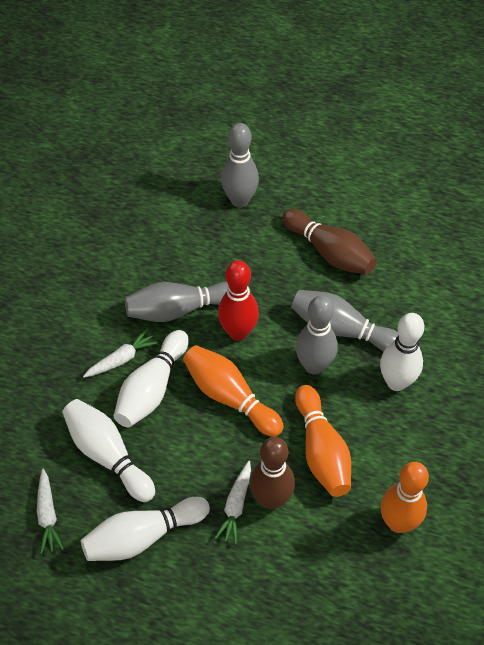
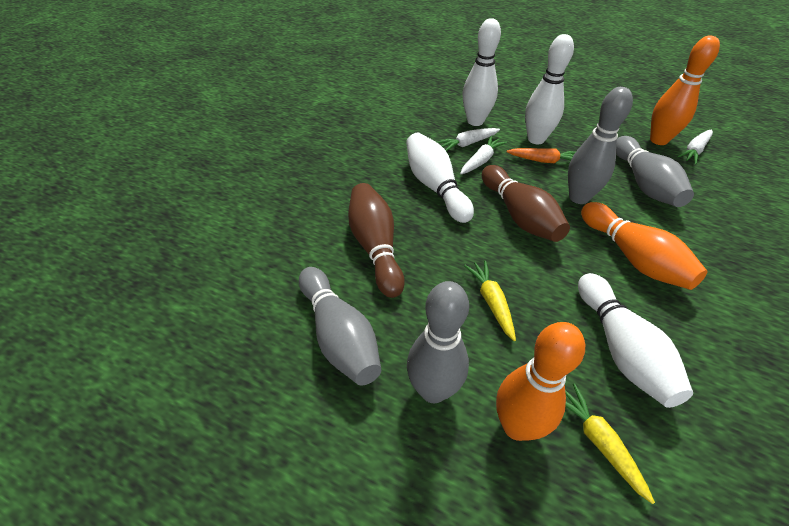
orange carrot: none = 0 -> [506,148,576,163] = 1
red bowling pin: [218,260,259,341] = 1 -> none = 0
yellow carrot: none = 0 -> [464,260,516,341] [565,383,655,504] = 2

